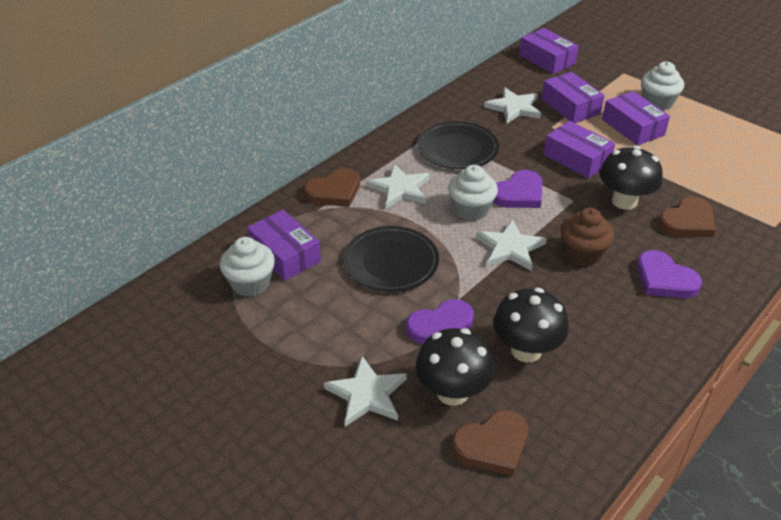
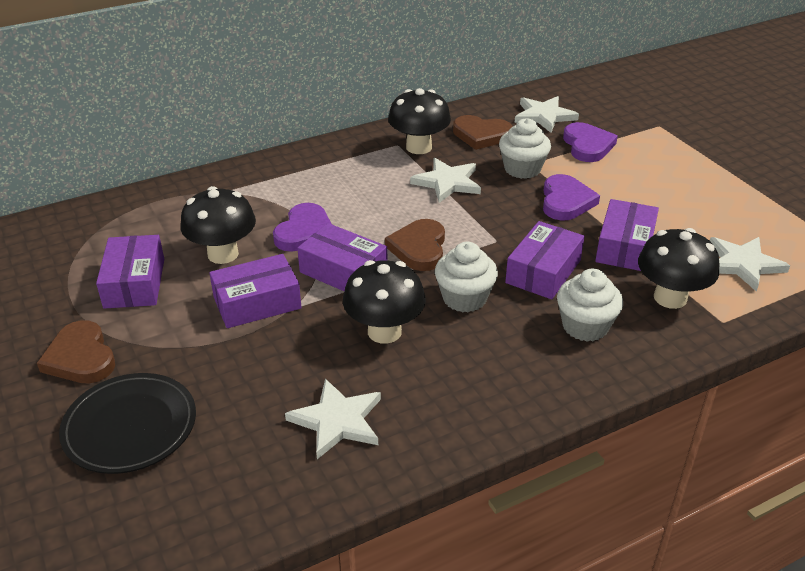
black mushroom: [415,328,494,406] [493,288,569,362] [600,146,663,210] = 3 -> [180,186,256,264] [343,260,426,344] [388,88,451,154] [638,228,719,309] = 4
black plate: [344,226,439,292] [417,121,499,169] = 2 -> [59,373,196,474] = 1
brown cupcake: [560,208,614,266] = 1 -> none = 0

